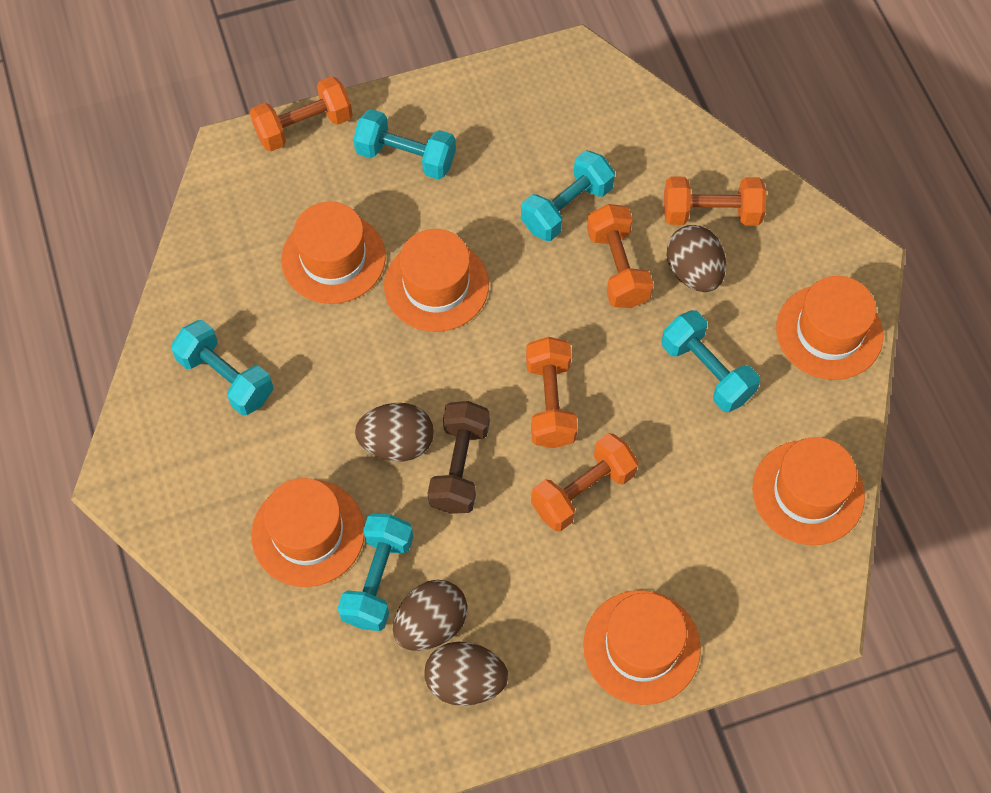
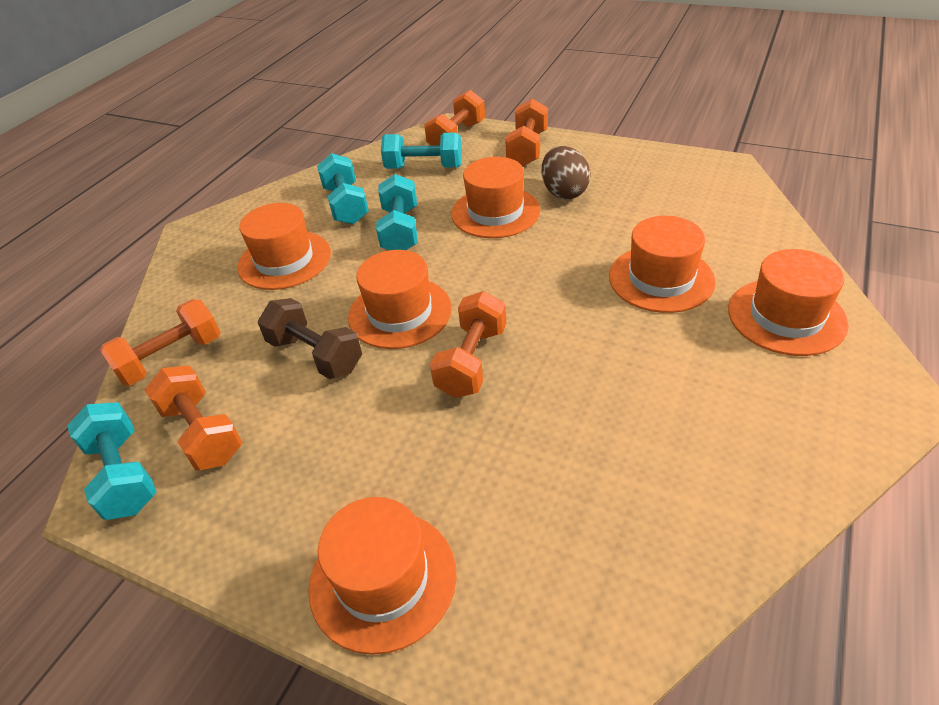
brown egg: [355,403,434,461] [393,579,468,651] [424,642,508,706] [666,225,726,292] = 4 -> [541,146,591,200] = 1
turquoise dumbbell: [171,320,273,415] [338,514,413,631] [353,109,456,180] [521,150,615,241] [662,310,760,412] = 5 -> [67,402,156,520] [317,153,369,224] [376,174,418,250] [381,133,462,169] = 4

